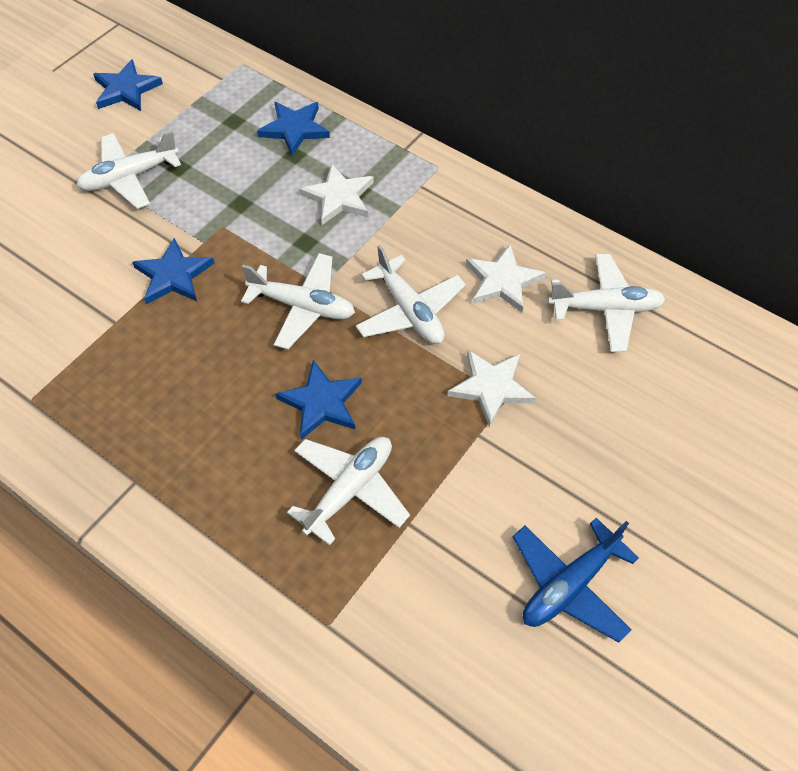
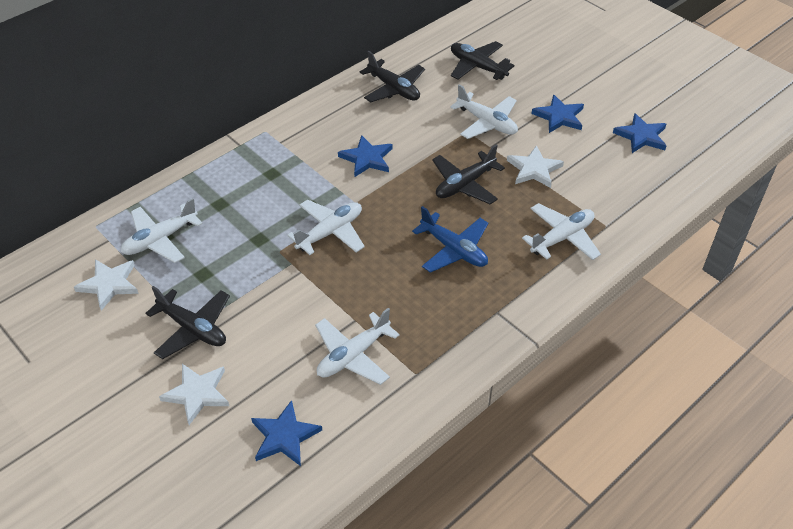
black plane: none = 0 -> [145,286,230,359] [360,51,425,102] [432,144,505,204] [451,41,515,80] = 4

